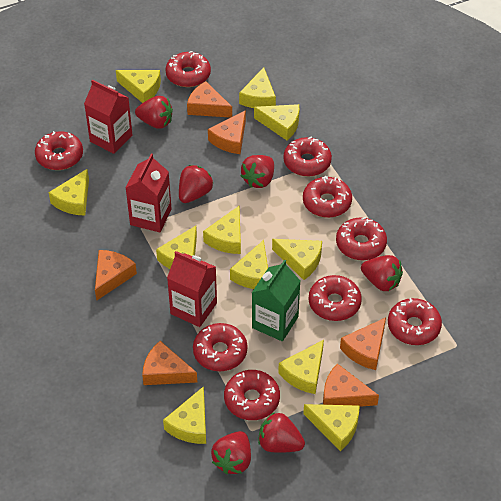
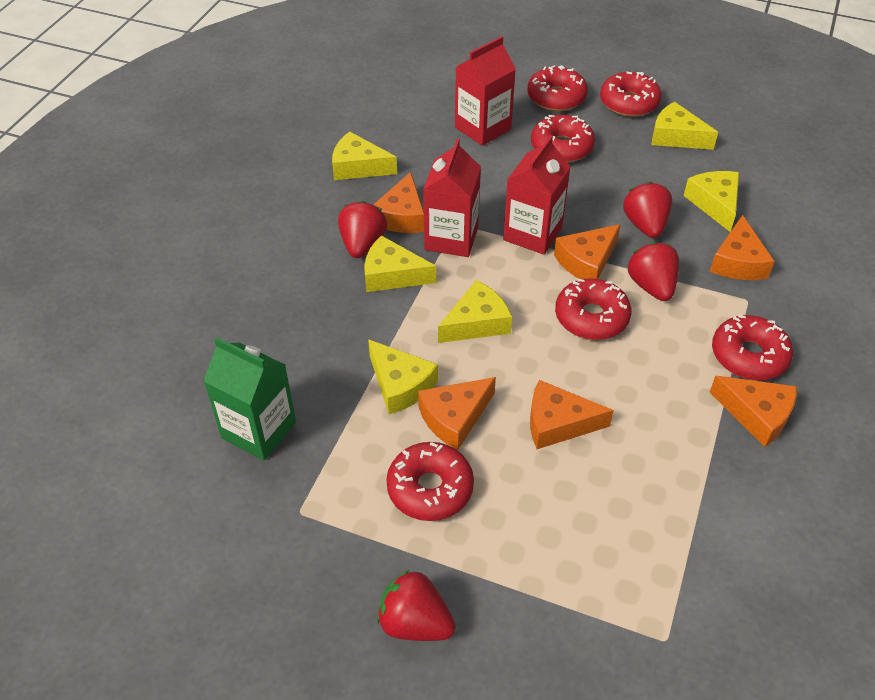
red donut: [35,131,83,170] [165,51,211,87] [193,323,247,371] [224,370,280,420] [283,136,332,177] [303,176,352,218] [309,275,362,321] [336,217,387,260] [388,298,442,345] = 9 -> [386,442,474,521] [527,65,588,111] [531,115,595,162] [555,278,632,340] [600,72,662,117] [712,315,793,380] = 6
red strawberry: [135,96,173,129] [179,165,214,203] [211,431,251,474] [241,155,274,188] [258,412,305,453] [361,255,403,291] = 6 -> [338,201,387,258] [377,569,456,641] [623,182,672,238] [628,242,679,301] = 4
yellow cheese: [49,169,89,216] [116,70,161,103] [156,226,197,269] [163,386,206,444] [203,206,241,254] [230,240,268,289] [239,67,276,108] [254,104,299,140] [272,239,322,280] [278,340,324,394] [303,404,360,451] = 11 -> [332,131,397,180] [364,235,436,292] [368,339,438,414] [438,280,512,343] [652,102,718,150] [684,171,739,232] = 6

